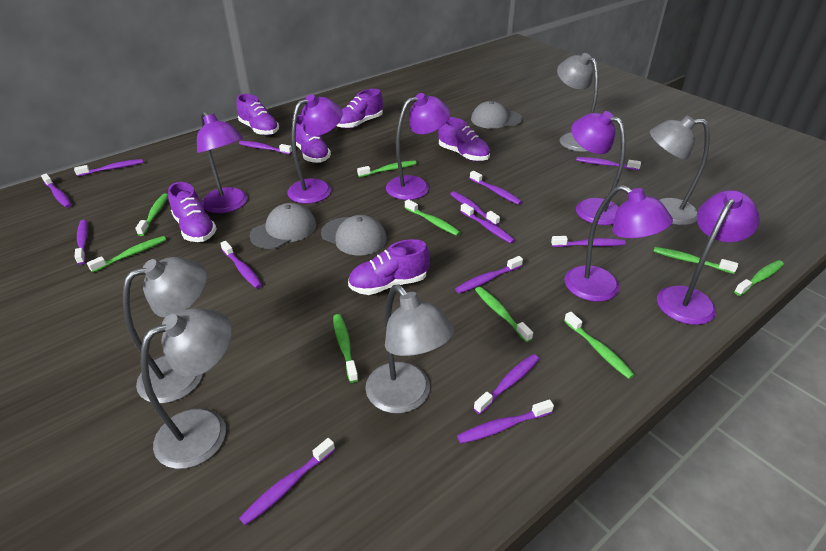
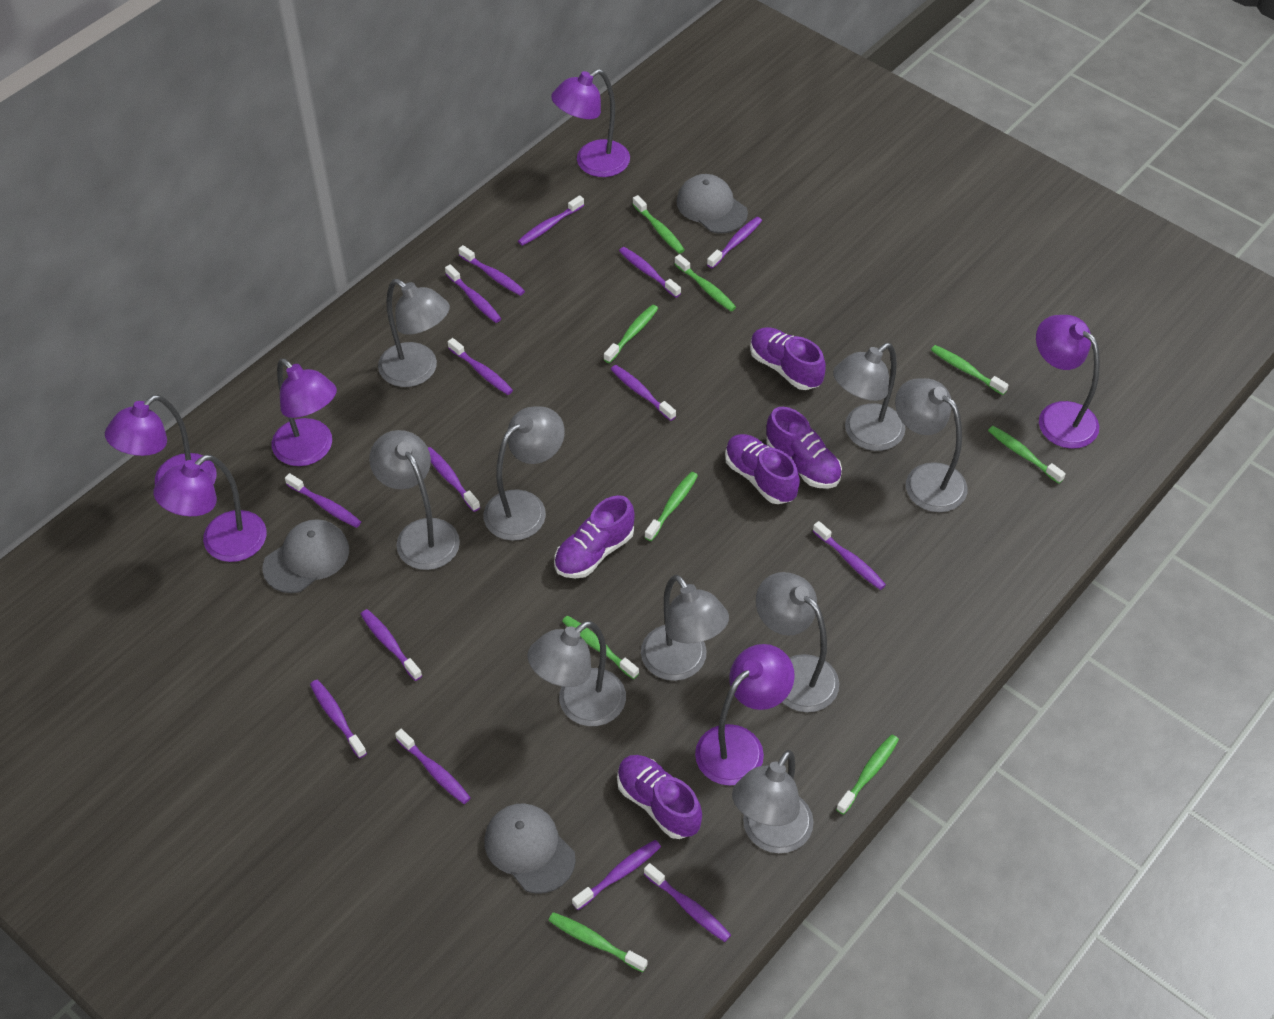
grey lamp: [123,257,207,404] [141,308,232,469] [365,285,454,413] [557,53,599,152] [650,116,710,225] = 5 -> [369,430,460,570] [378,279,450,387] [483,406,565,541] [527,621,626,726] [641,574,729,681] [732,750,814,853] [756,572,839,712] [833,343,905,451] [895,378,968,512] = 9
purple shoe: [168,182,217,242] [236,94,279,136] [296,115,331,163] [337,89,383,129] [348,239,430,295] [438,117,490,161] = 6 -> [554,495,635,579] [617,755,702,839] [725,434,800,504] [750,327,826,390] [766,407,842,489] = 5
purple toothbrush: [41,174,72,208] [74,159,143,177] [75,220,88,265] [220,241,262,289] [239,141,292,154] [239,438,335,526] [450,191,500,226] [455,256,523,293] [457,399,554,444] [460,203,515,244] [469,171,522,205] [473,354,539,414] [551,236,626,247] [576,157,641,170] = 14 -> [285,473,361,528] [310,680,367,758] [361,609,422,681] [395,729,471,804] [428,447,480,512] [445,264,501,323] [448,338,513,395] [458,245,525,296] [518,195,584,246] [572,840,661,910] [611,365,676,421] [619,247,681,298] [644,863,731,942] [707,217,762,269] [813,521,886,590] = 15

